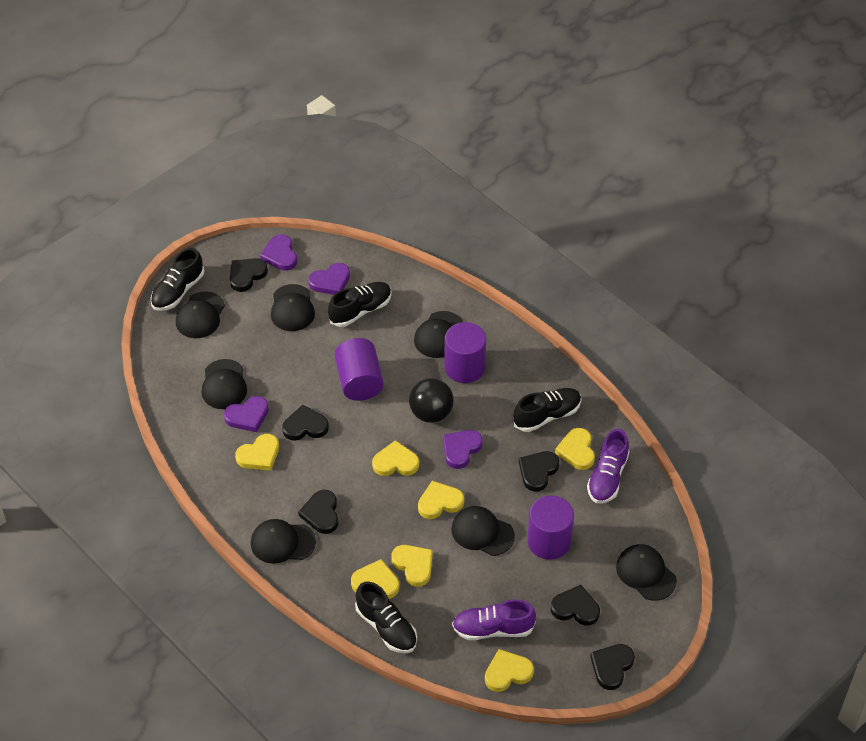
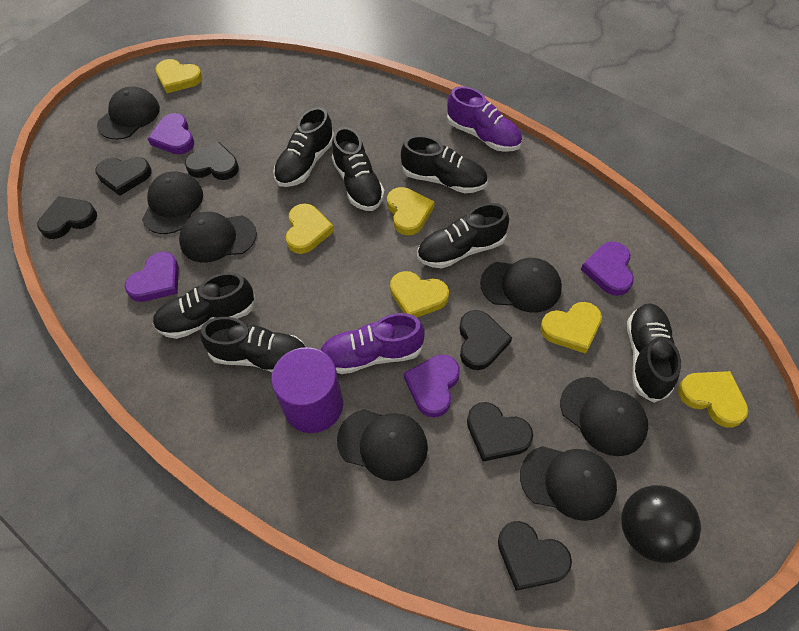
black shoe: [151,248,204,311] [328,282,392,327] [355,581,417,653] [514,388,581,432] = 4 -> [153,272,256,339] [200,317,306,372] [273,107,334,187] [332,127,385,211] [401,135,488,193] [417,203,509,268] [627,303,681,403] = 7
purple cylinder: [334,338,384,401] [444,322,486,383] [527,496,574,560] = 3 -> [271,347,343,433] = 1
yellow heart: [235,434,279,471] [351,559,399,599] [372,440,419,476] [391,545,433,587] [418,481,464,519] [485,649,534,692] [555,428,595,470] = 7 -> [155,59,202,93] [286,203,334,254] [387,187,434,235] [390,271,449,317] [540,302,602,354] [678,371,748,428] = 6

